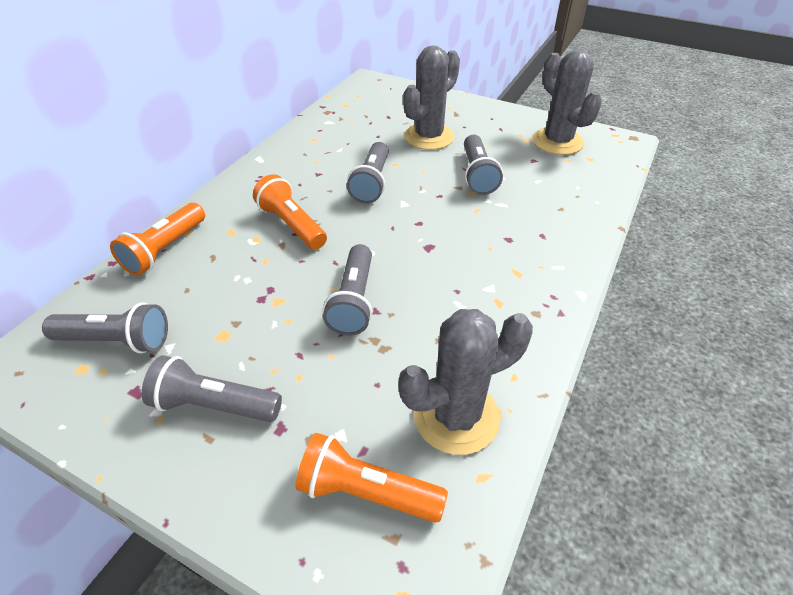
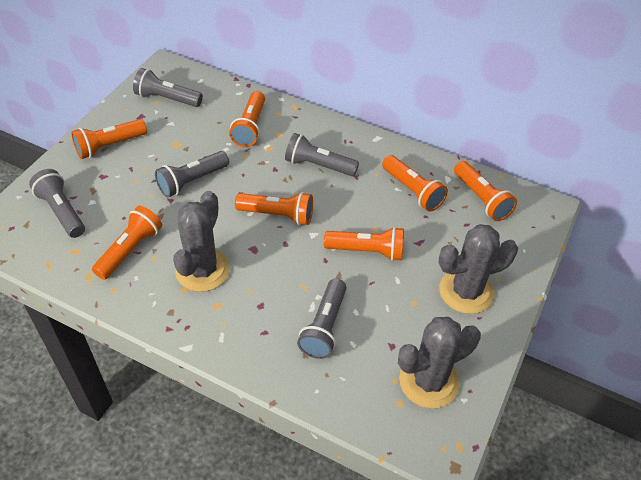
orange flashlight: [110,203,205,276] [253,174,327,250] [295,433,448,523] = 3 -> [71,119,147,159] [92,206,162,280] [229,91,265,147] [235,192,313,225] [324,227,404,261] [382,155,448,211] [454,161,517,221] = 7

